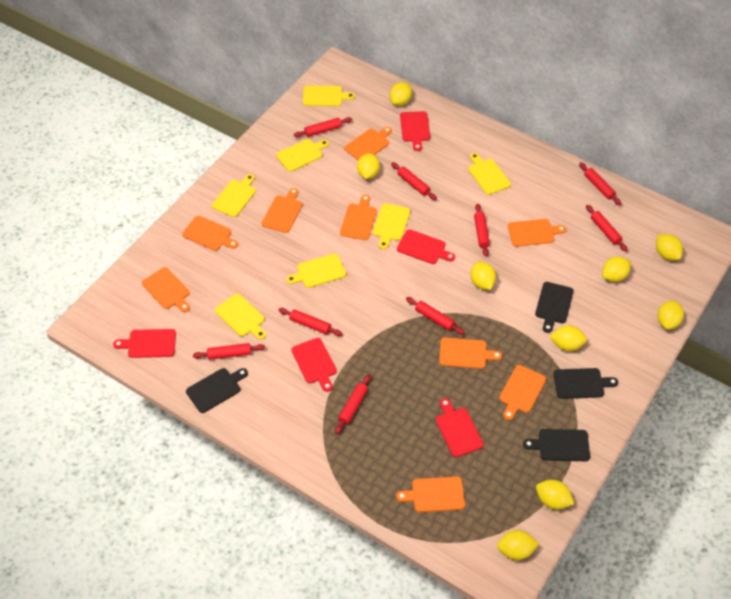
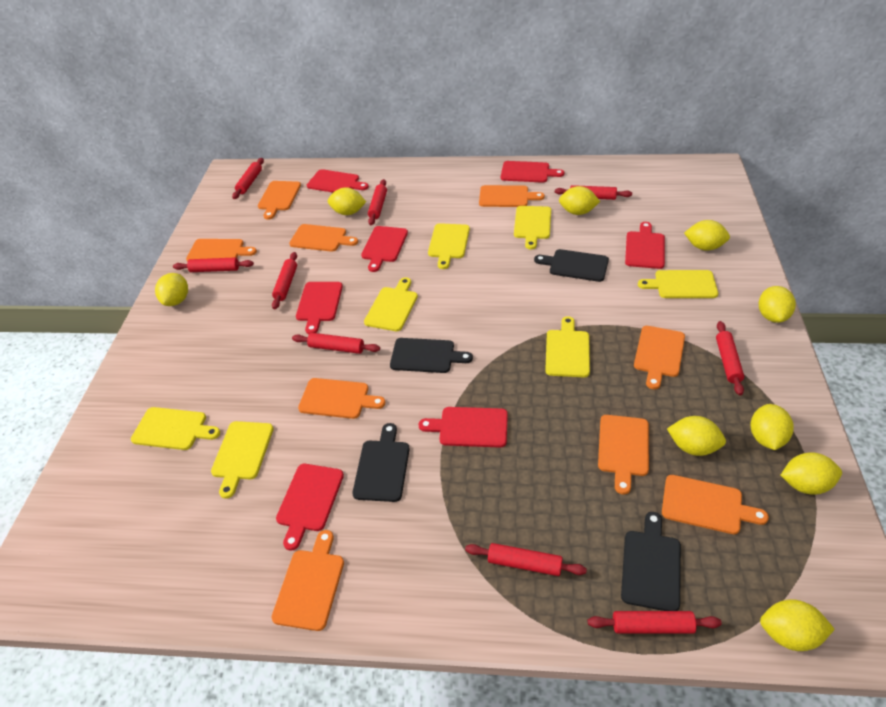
red cutting board: [113,329,176,358] [291,338,337,392] [397,229,455,264] [400,111,430,151] [436,398,484,457] = 5 -> [276,464,344,550] [296,282,343,334] [307,169,369,192] [361,226,408,272] [419,407,508,448] [501,161,564,183] [625,222,665,269] = 7

